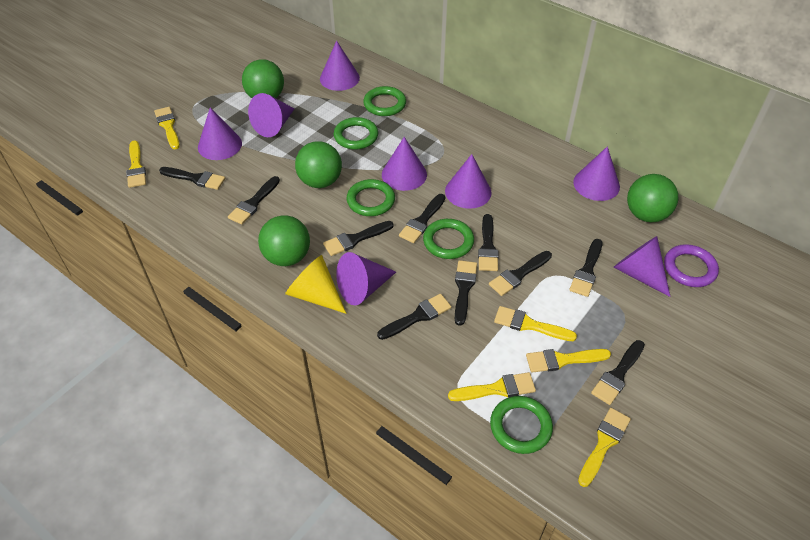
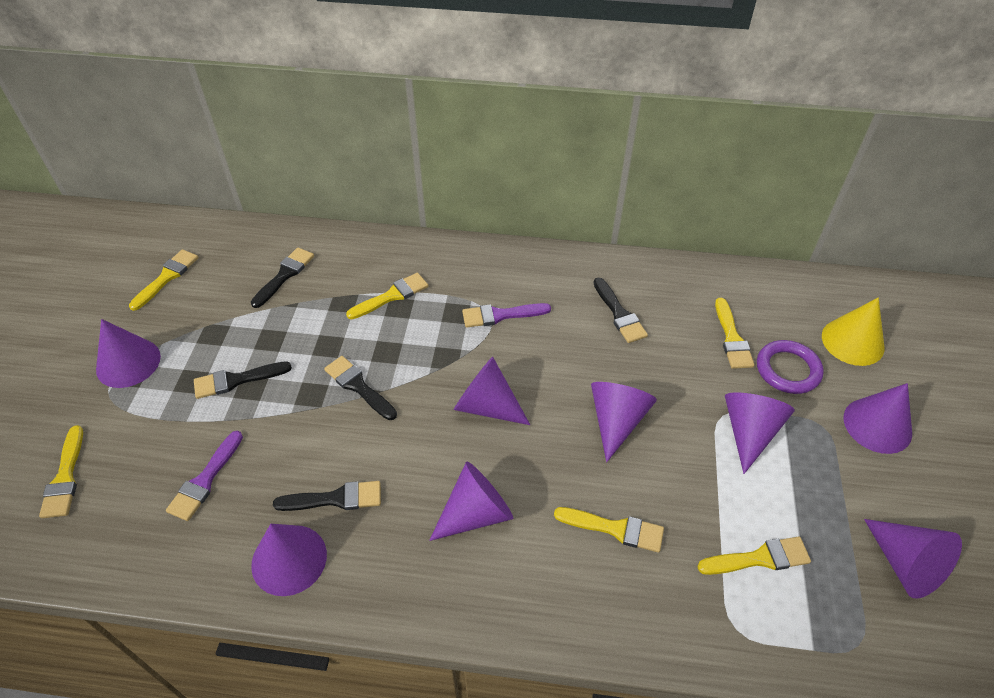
black brush: [159,167,225,190] [228,176,280,225] [323,221,394,256] [377,294,451,340] [399,194,445,243] [455,260,477,326] [478,214,499,271] [489,251,552,296] [569,239,602,297] [591,340,645,405] = 10 -> [194,361,292,399] [251,247,314,308] [273,481,381,511] [324,356,397,420] [594,277,648,343] = 5
green ball: [242,59,284,98] [258,215,310,266] [295,141,342,188] [627,174,679,222] = 4 -> none = 0
green ring: [334,117,378,150] [346,179,395,216] [363,86,406,116] [423,219,474,259] [490,396,553,454] = 5 -> none = 0
purple brush: none = 0 -> [166,431,243,521] [462,303,551,328] = 2

